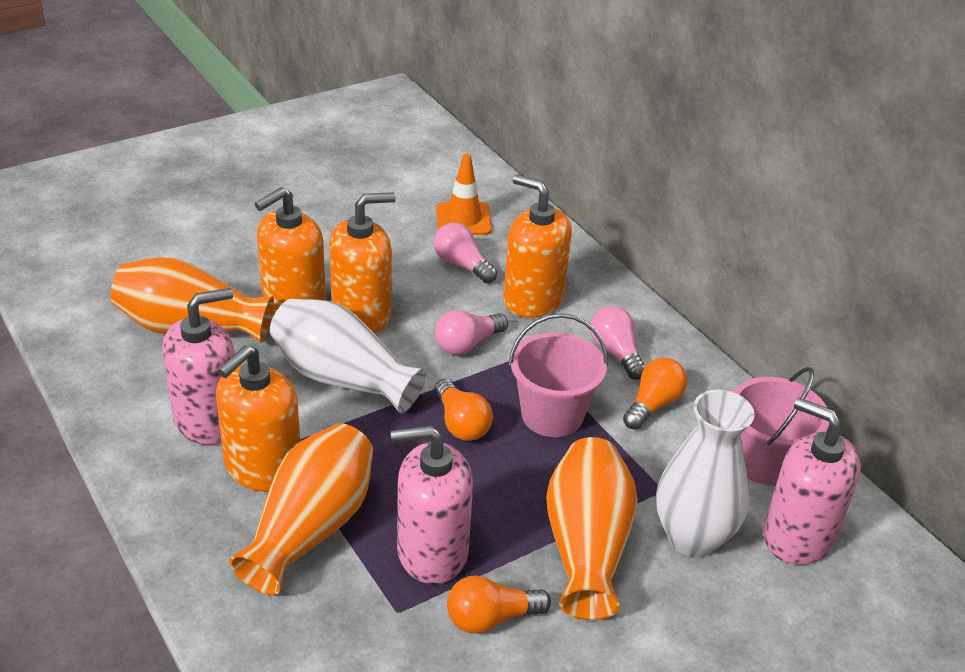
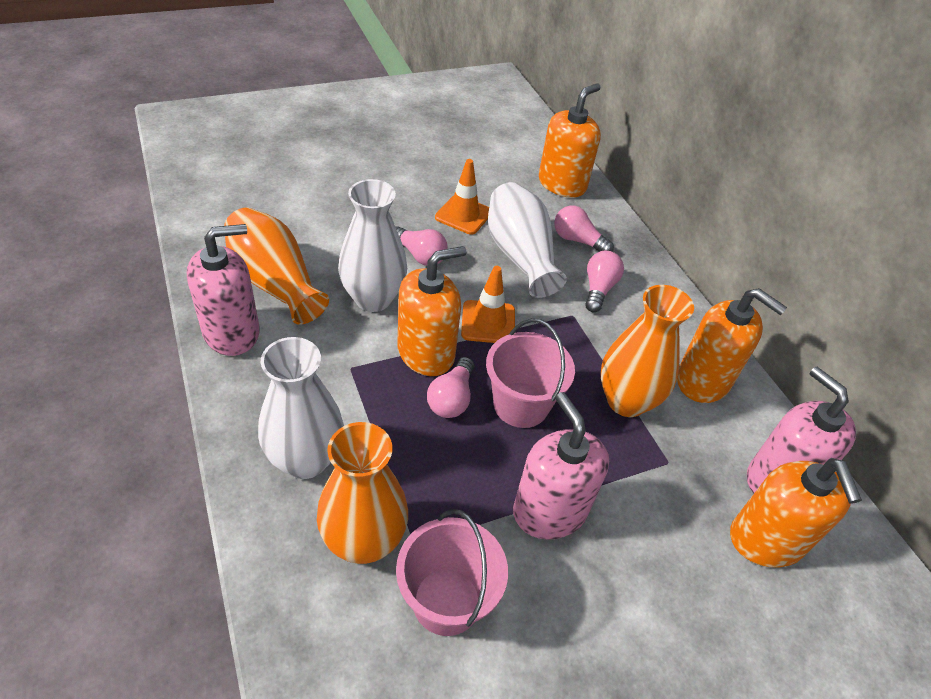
orange light bulb: [434,379,493,441] [447,575,551,634] [623,357,687,430] = 3 -> none = 0
orange traffic cone: [436,154,492,235] = 1 -> [435,159,489,235] [461,266,515,343] = 2
pink light bulb: [434,223,497,283] [435,310,508,355] [591,306,645,380] = 3 -> [396,226,448,266] [427,357,474,418] [554,206,614,252] [585,251,624,312] = 4
white vase: [270,298,427,413] [656,390,755,557] = 2 -> [258,337,344,479] [338,179,407,312] [488,182,567,298] = 3

